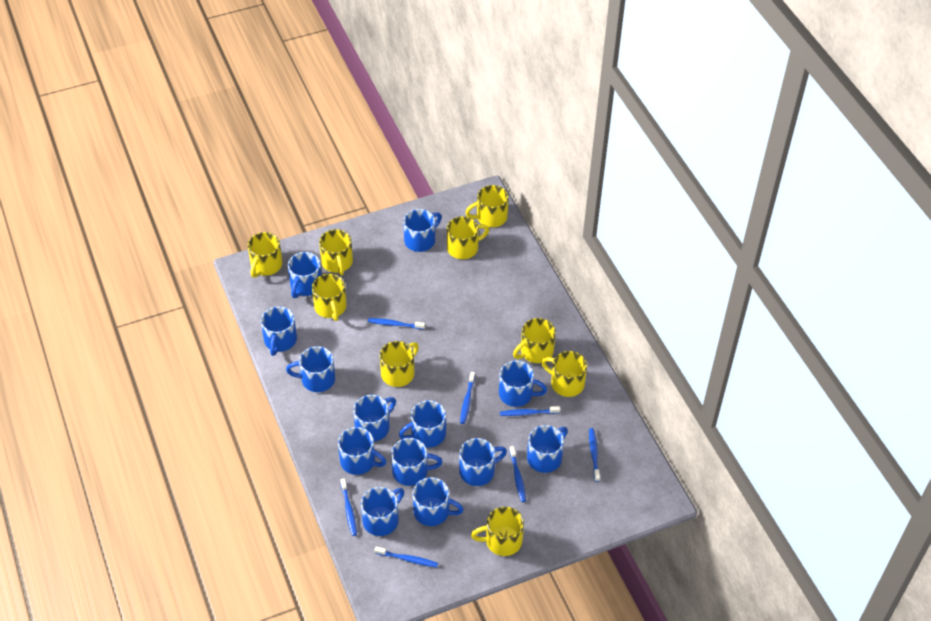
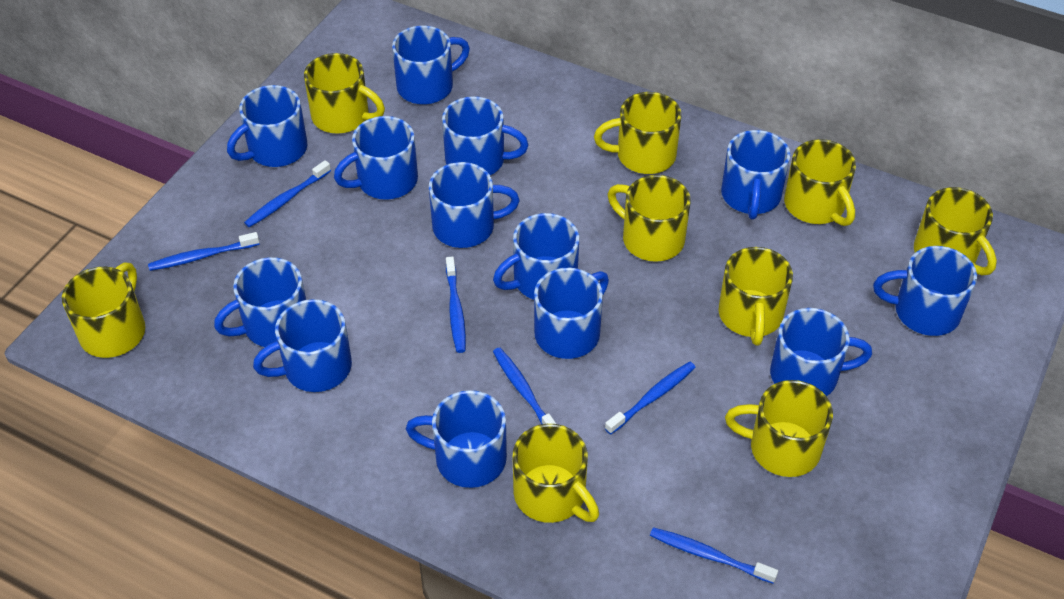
blue toothbrush: [341,478,357,536] [368,318,425,329] [374,547,438,567] [460,372,475,424] [500,406,560,416] [509,446,526,502] [589,428,600,482] = 7 -> [148,232,259,271] [244,160,331,227] [446,256,466,353] [493,347,556,424] [605,361,696,434] [650,527,778,584] = 6

